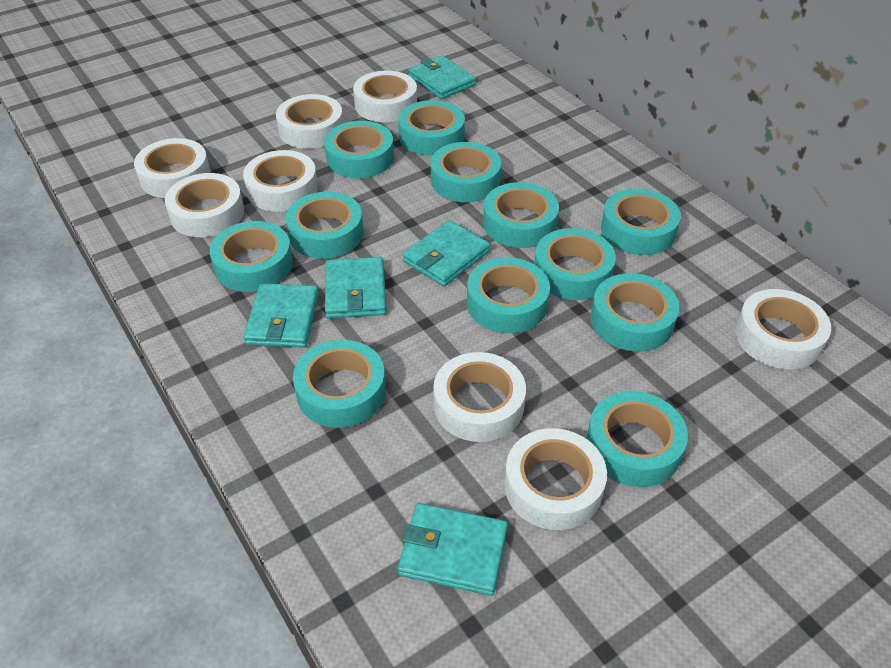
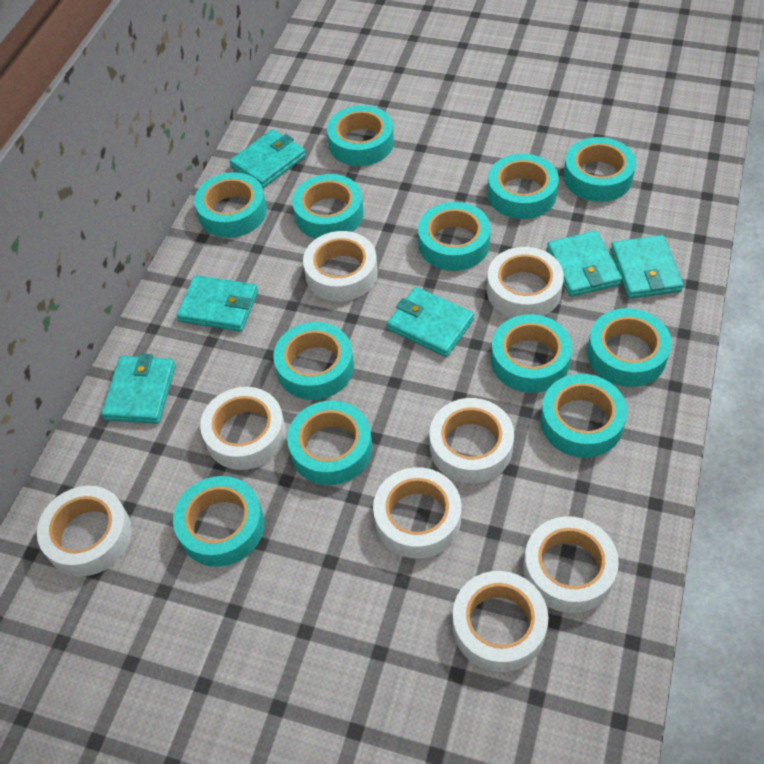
turquoise wallet: [244,283,319,348] [325,257,387,319] [398,503,508,596] [403,220,490,286] [408,56,476,99] = 5 -> [101,354,176,424] [176,275,258,332] [229,129,306,188] [387,287,474,357] [547,231,622,297] [611,235,684,299] = 6

